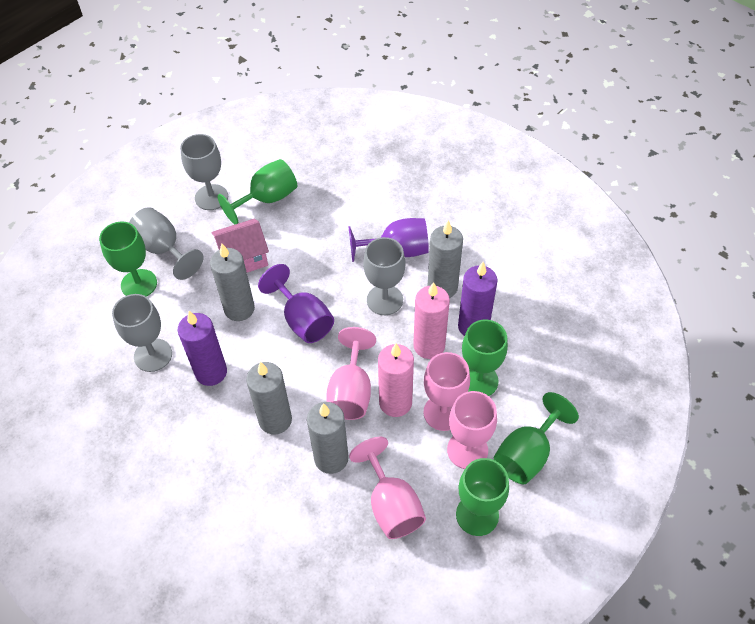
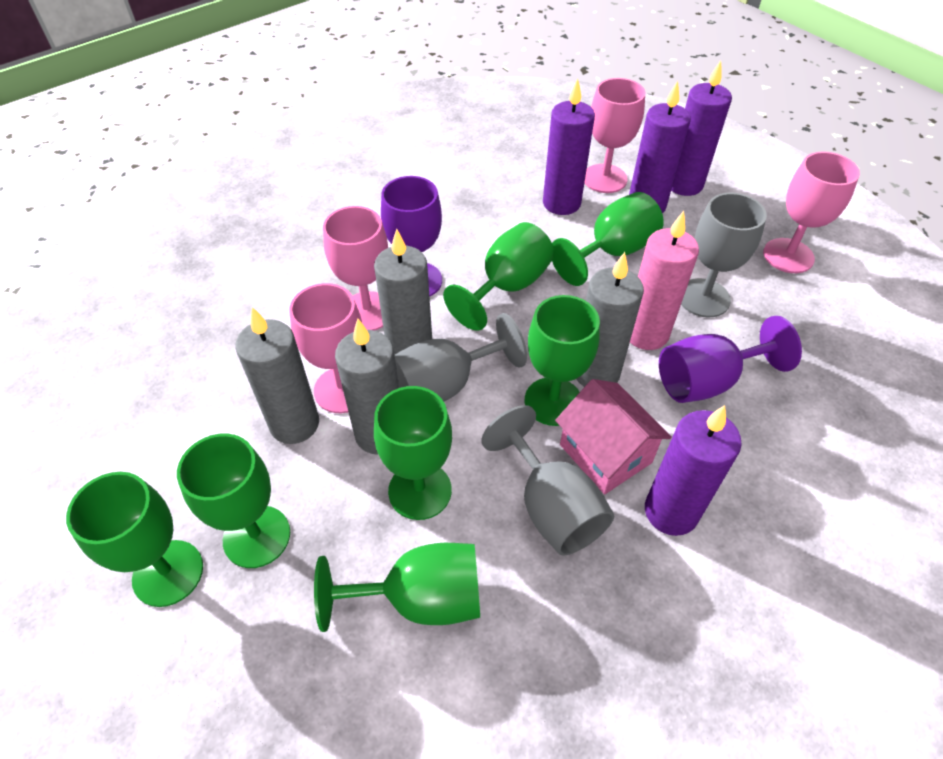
green goblet: [99,222,157,297] [217,159,297,224] [456,458,509,536] [462,319,508,396] [494,392,579,484] = 5 -> [66,472,203,607] [177,433,290,568] [314,543,480,632] [374,386,452,520] [443,222,554,331] [524,295,600,426] [552,192,664,286] = 7
grey goblet: [112,294,172,372] [129,207,203,280] [180,134,228,210] [363,237,405,315] = 4 -> [395,313,527,402] [482,405,614,556] [681,193,767,317] = 3
pink candle: [378,343,414,417] [413,282,450,359] = 2 -> [630,211,699,350] = 1
purple candle: [178,311,227,386] [458,262,497,336] = 2 -> [543,79,595,215] [629,81,691,214] [645,405,742,536] [671,60,732,196] = 4

